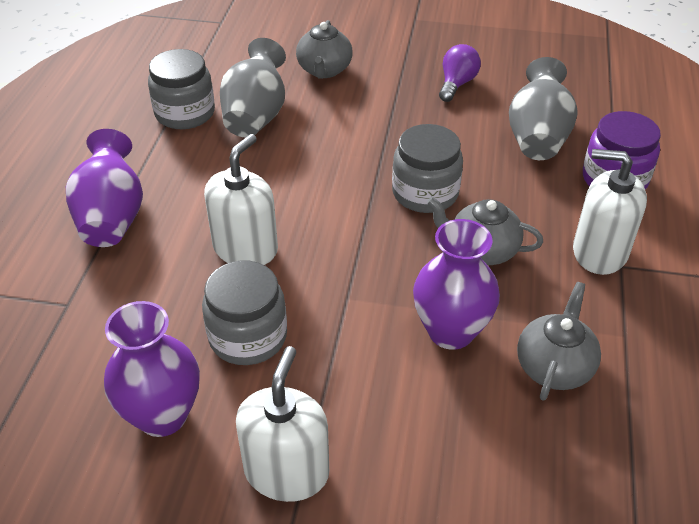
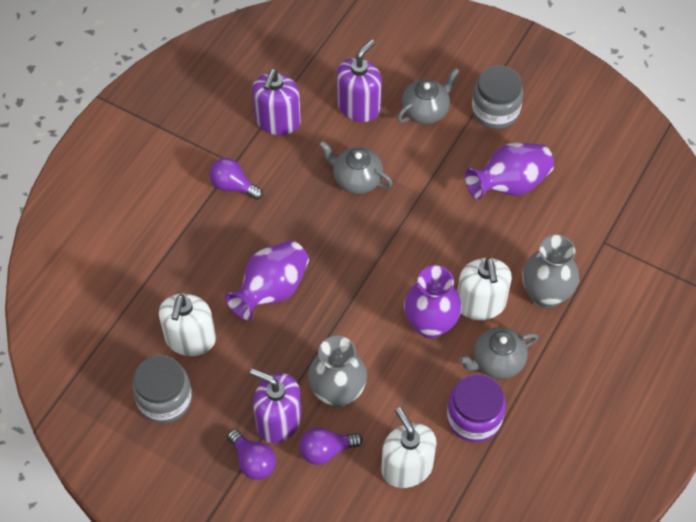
grey jar: [148,49,215,129] [202,260,287,365] [392,124,463,213] = 3 -> [132,355,192,423] [472,65,524,129] = 2
purple light bulb: [439,44,481,102] = 1 -> [209,158,263,200] [227,429,276,480] [299,427,363,465] = 3
purple soap dispenser: none = 0 -> [250,369,302,443] [252,69,301,135] [337,39,382,122] = 3

